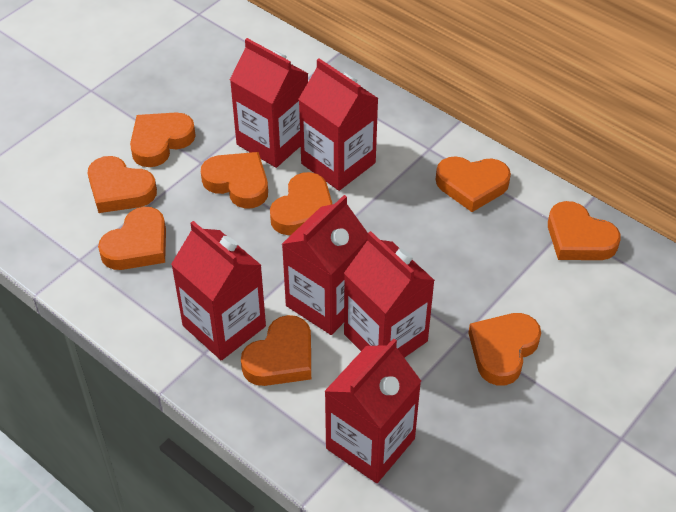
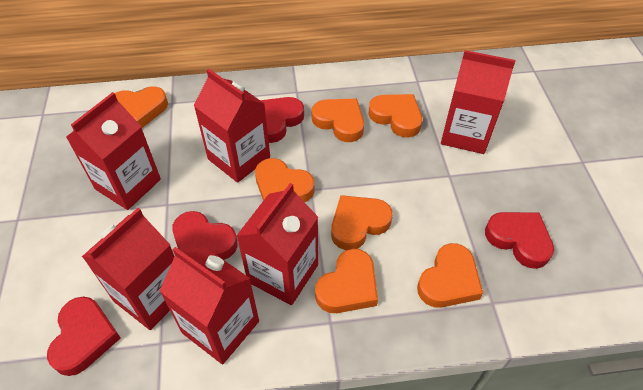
orange heart: [88,156,157,213] [98,207,166,270] [130,112,196,167] [201,152,268,208] [241,315,311,386] [270,172,332,235] [436,156,511,212] [468,313,541,385] [548,201,621,260] = 9 -> [115,87,168,128] [255,158,315,202] [311,99,364,142] [315,249,378,313] [331,195,393,250] [368,94,422,137] [417,243,483,308] = 7
red heart: none = 0 -> [47,297,121,376] [172,211,238,260] [260,97,304,143] [485,212,554,269] = 4

